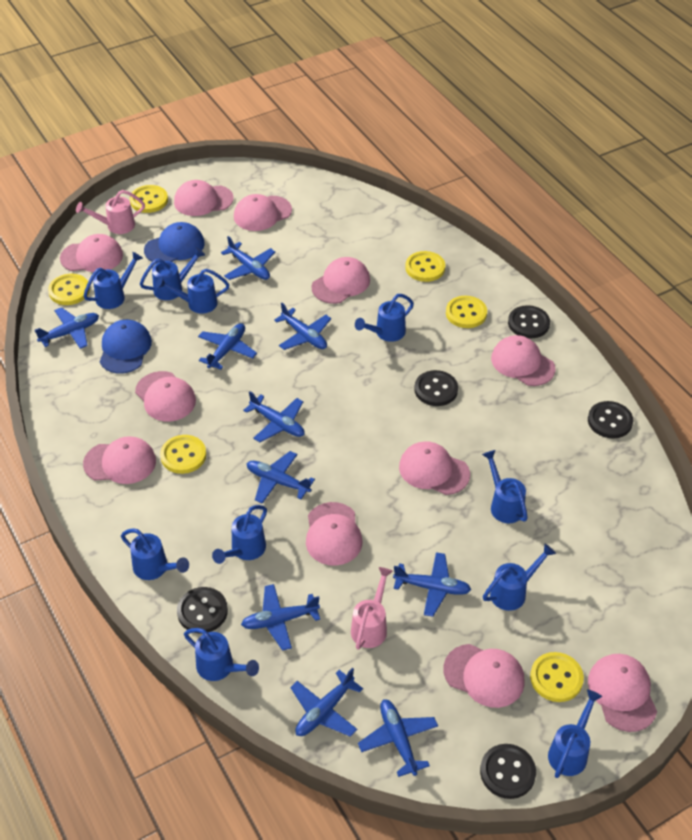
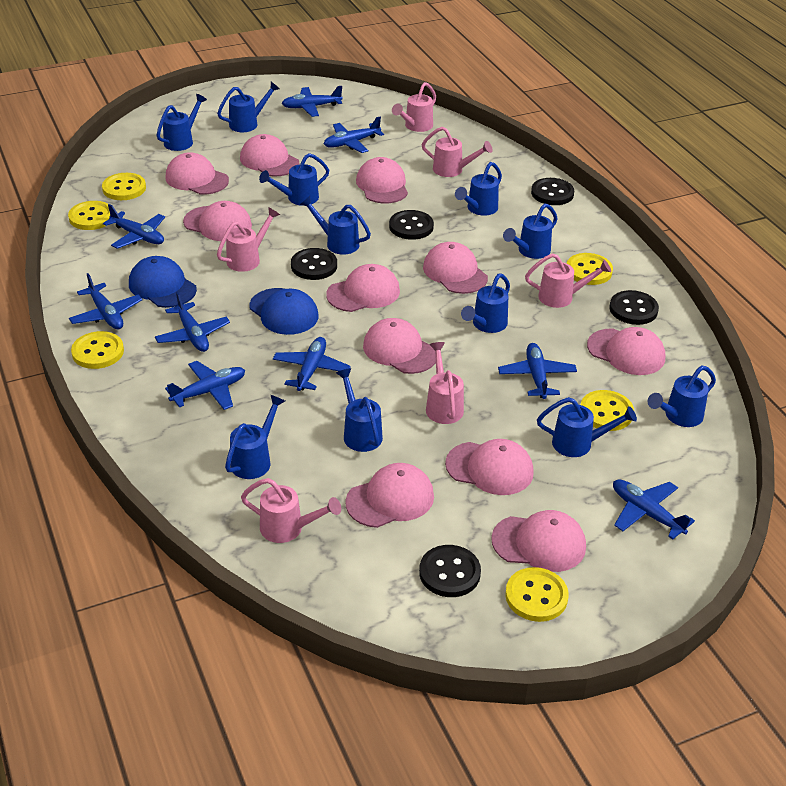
blue plane: [35,307,99,349] [198,323,257,370] [221,236,275,280] [241,584,320,651] [243,391,305,442] [247,451,315,504] [274,303,331,350] [290,668,363,737] [358,699,438,777] [393,552,471,617] = 10 -> [69,273,142,329] [103,204,165,249] [155,292,230,352] [165,361,245,410] [273,337,351,391] [282,86,343,117] [324,117,384,153] [498,343,577,399] [613,479,695,540] = 9
blue watering can: [83,252,143,309] [121,528,189,580] [140,247,205,300] [156,269,229,314] [184,628,259,681] [212,505,267,564] [355,294,414,342] [482,450,528,523] [483,544,556,611] [548,689,602,778] = 10 -> [156,94,207,151] [217,81,280,132] [225,395,285,479] [259,153,329,206] [300,196,371,255] [336,368,383,452] [455,162,502,216] [461,274,510,333] [503,203,558,259] [537,397,637,457] [648,366,716,427] = 11
pink watering can: [76,190,145,234] [351,567,393,650] = 2 -> [217,207,280,272] [241,478,341,543] [392,82,436,132] [421,127,493,177] [426,342,464,424] [525,254,611,308] = 6

